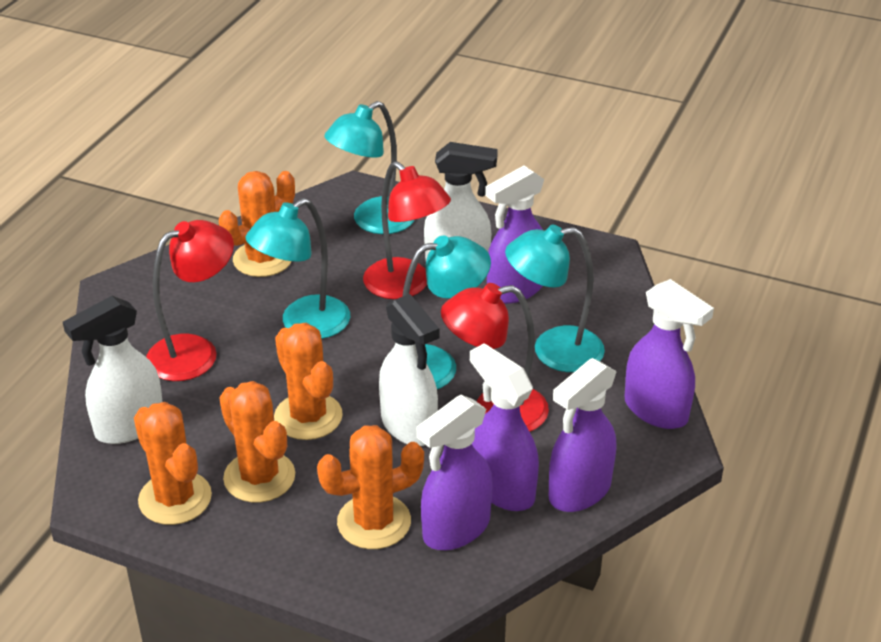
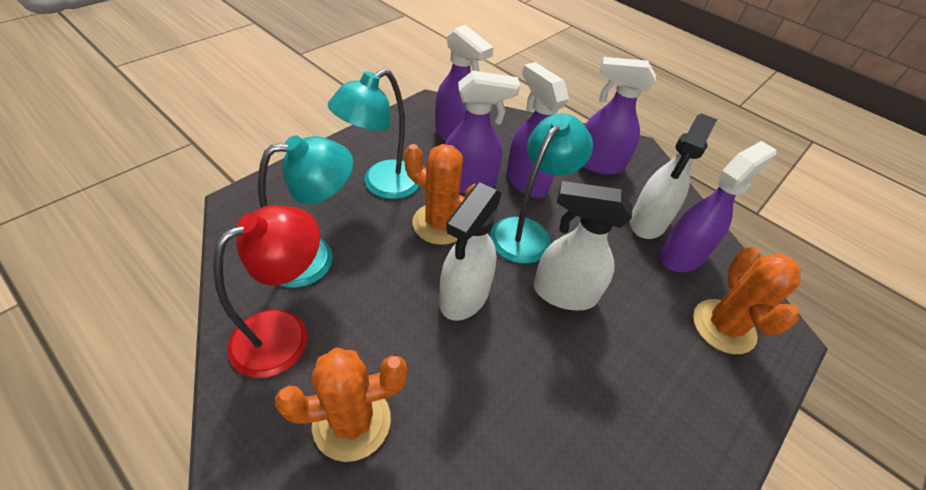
orange cactus: [134,402,212,525] [219,171,295,277] [220,381,295,502] [274,323,343,440] [317,425,424,549] = 5 -> [275,348,407,462] [404,144,475,245] [693,247,801,354] = 3
red lamp: [146,220,234,381] [363,161,451,299] [441,283,549,432] = 3 -> [213,205,320,378] = 1
turquoise lamp: [245,198,350,339] [324,101,414,234] [402,236,491,389] [505,225,605,372] = 4 -> [258,135,353,288] [328,69,419,199] [490,113,593,264] = 3

